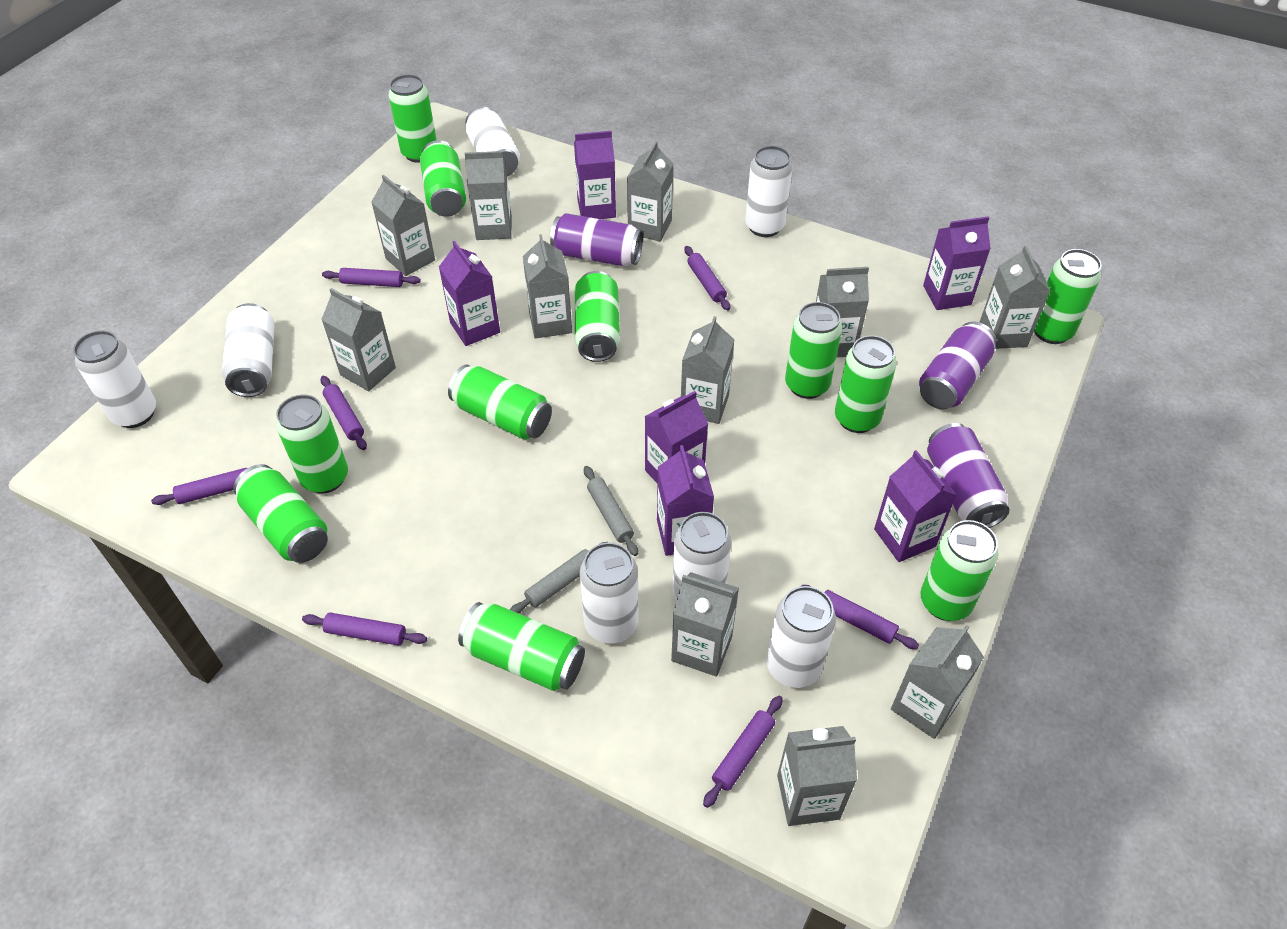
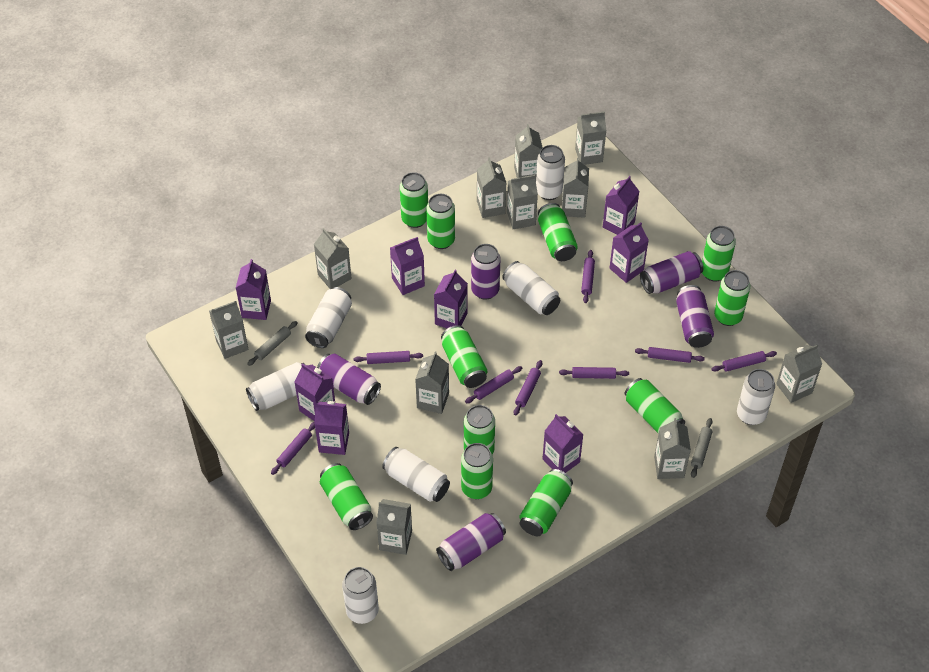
purple can: [550,213,643,266] [919,321,996,409] [927,423,1010,528] = 3 -> [317,354,381,405] [436,513,506,571] [471,244,500,300] [640,251,703,294] [676,285,714,348] = 5
purple carton: [439,241,500,346] [574,131,616,219] [645,391,708,483] [657,445,714,556] [874,450,957,562] [923,216,991,310] = 6 -> [236,259,271,320] [294,363,335,421] [314,401,349,455] [390,237,425,295] [434,270,468,329] [542,414,584,473] [603,176,639,235] [610,223,648,283] = 8
purple rolling pin: [151,468,272,505] [302,613,427,646] [320,376,367,450] [322,268,421,287] [684,246,730,311] [703,696,783,808] [801,585,919,649] = 7 -> [271,422,315,475] [354,351,423,364] [465,366,522,403] [514,360,542,416] [559,367,629,379] [581,250,595,303] [635,347,705,363] [712,351,777,372] = 8

